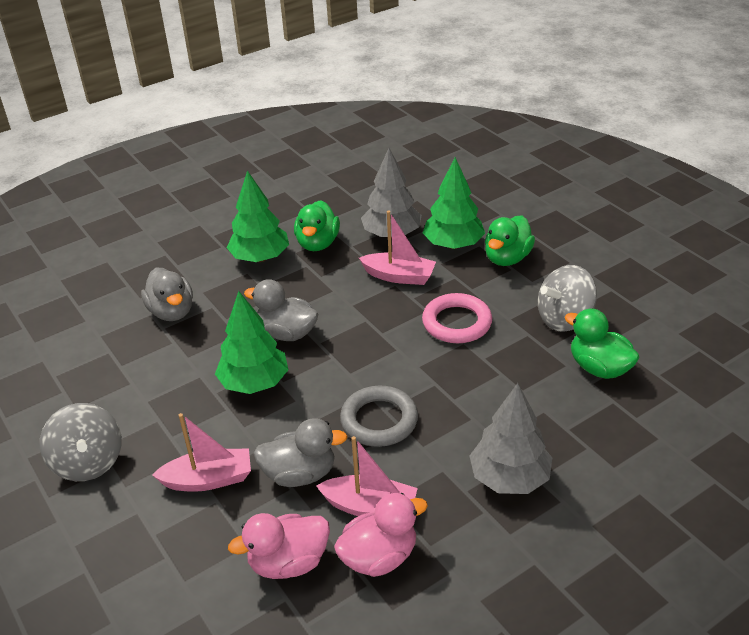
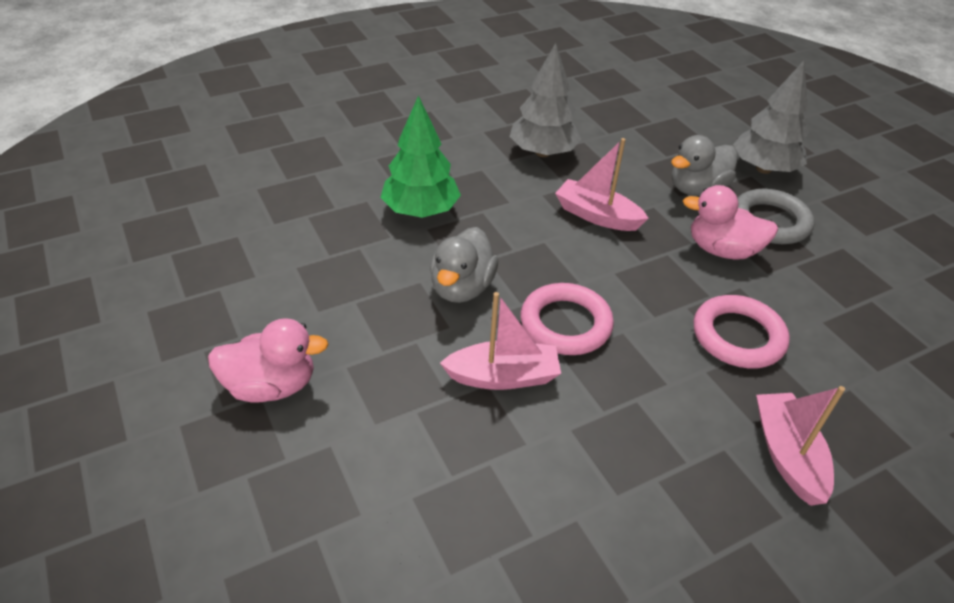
green duck: [294,200,340,251] [485,215,535,266] [565,308,640,379] = 3 -> none = 0
green tree: [215,291,289,394] [227,171,289,262] [423,157,485,249] = 3 -> [380,95,461,218] = 1
grey duck: [141,268,193,321] [244,279,318,341] [254,418,348,487] = 3 -> [430,227,498,303] [671,135,737,196] = 2
grey spinning top: [40,403,122,481] [538,265,597,332] = 2 -> none = 0
pink ring: [422,293,492,343] = 1 -> [521,283,614,355] [694,295,790,368] = 2

